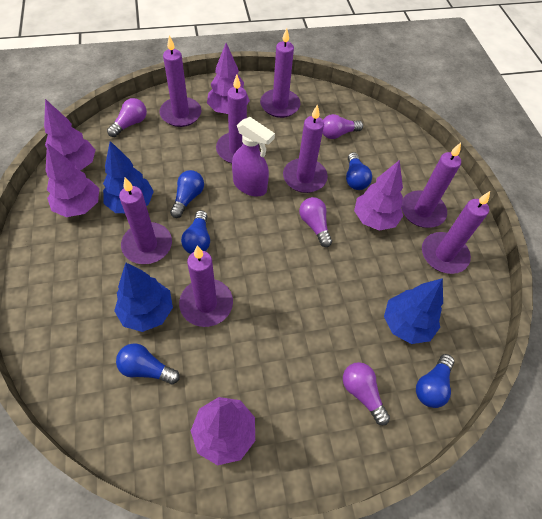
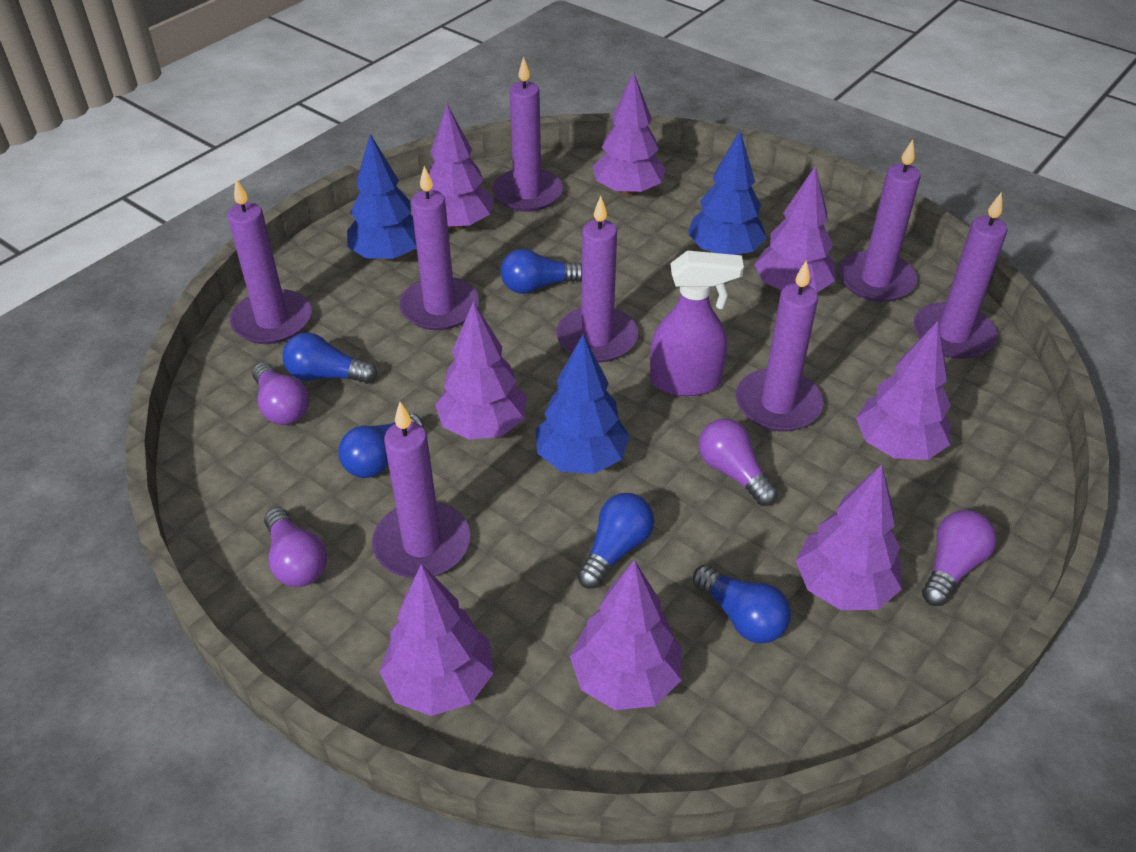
purple tree: [44,99,95,171] [46,143,99,217] [191,397,255,465] [207,43,250,114] [354,160,403,231] = 5 -> [379,564,494,716] [428,104,494,230] [435,301,527,440] [570,560,681,710] [593,72,666,197] [754,166,835,293] [795,465,902,610] [856,321,951,460] = 8

